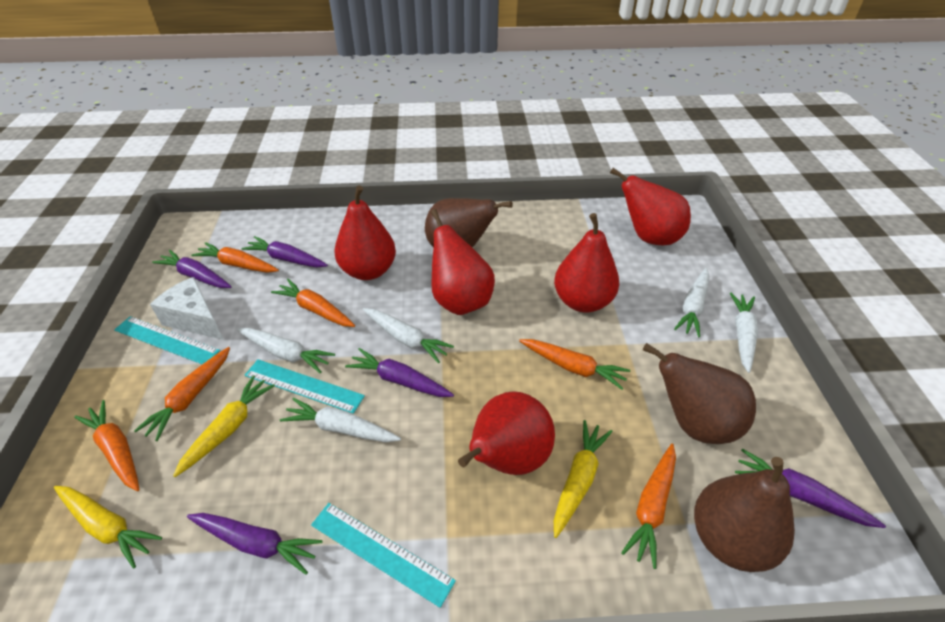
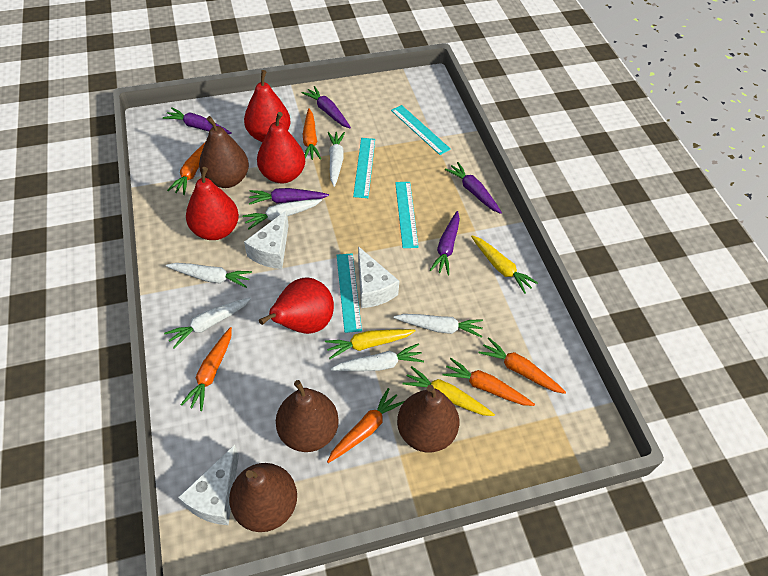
brown pear: [425,198,513,248] [643,343,756,444] [694,457,795,572] = 3 -> [199,116,249,188] [229,463,297,532] [276,380,339,452] [397,385,459,453] = 4
red pear: [334,185,396,280] [431,209,495,315] [458,391,555,475] [554,213,619,313] [610,168,691,245] = 5 -> [186,167,239,240] [244,70,291,142] [257,112,305,183] [259,277,334,334] = 4
turquoise ruler: [114,316,220,364] [245,359,365,414] [311,503,456,608] = 3 -> [336,253,362,333] [353,138,375,198] [391,105,451,155] [395,182,419,248] = 4
white carrot: [237,328,335,374] [280,398,401,442] [363,308,454,363] [674,268,709,338] [730,293,758,373] = 5 -> [164,297,251,349] [166,263,252,288] [242,199,322,230] [328,132,345,187] [330,343,424,371] [394,314,483,338] = 6
white cheese: [150,277,224,340] = 1 -> [178,445,239,525] [244,210,289,269] [358,246,399,308] = 3

